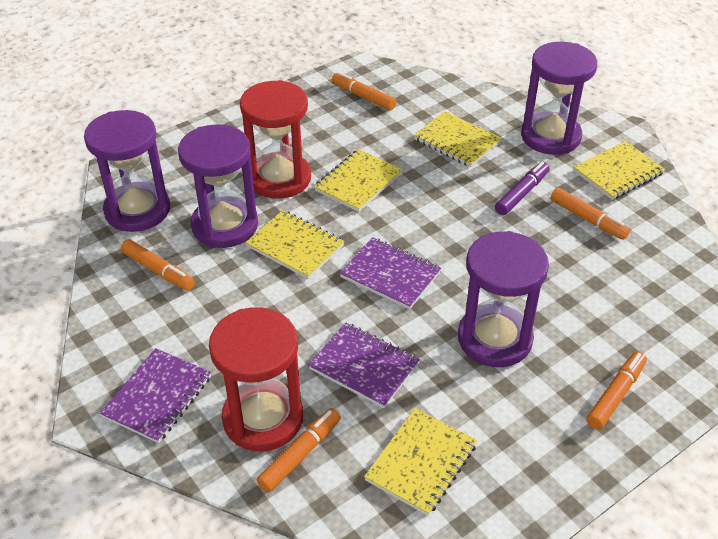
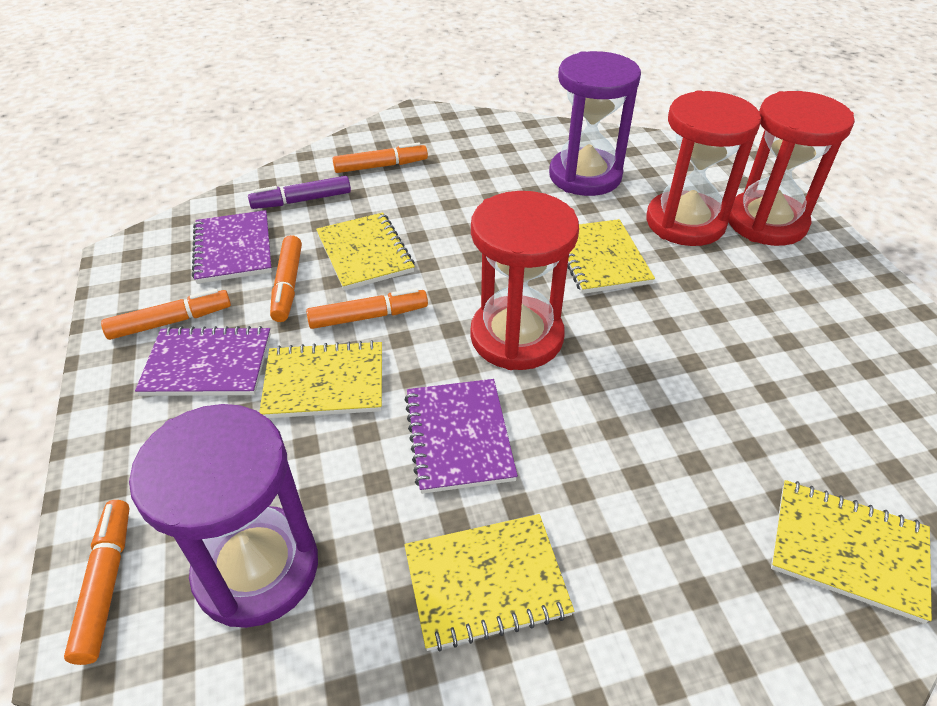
purple hourglass: [84,110,170,232] [178,124,258,248] [458,231,549,367] [521,42,597,155] = 4 -> [129,404,318,628] [549,51,641,196] = 2
red hourglass: [209,307,303,451] [240,80,311,199] = 2 -> [470,191,579,370] [646,90,761,246] [728,91,855,246] = 3

